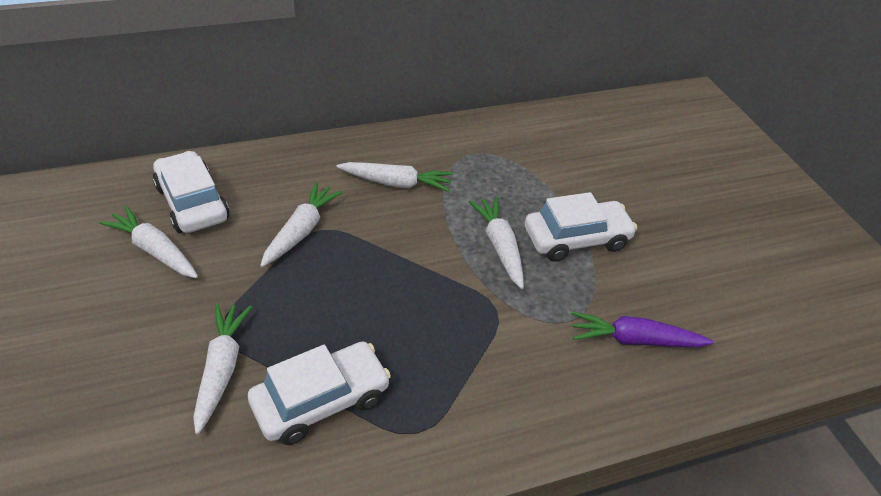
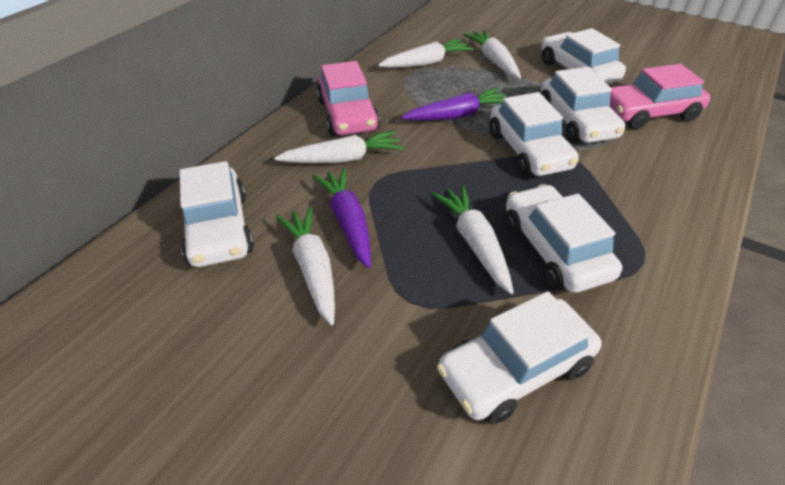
pink car: none = 0 -> [316,61,380,136] [609,64,710,129] = 2
purple carrot: [572,311,714,348] = 1 -> [313,168,371,268] [401,88,506,121] = 2
white car: [153,151,229,233] [248,342,391,445] [525,192,637,262] = 3 -> [179,161,254,267] [437,291,602,425] [489,92,579,176] [505,184,622,293] [541,28,626,84] [541,67,625,143] = 6

